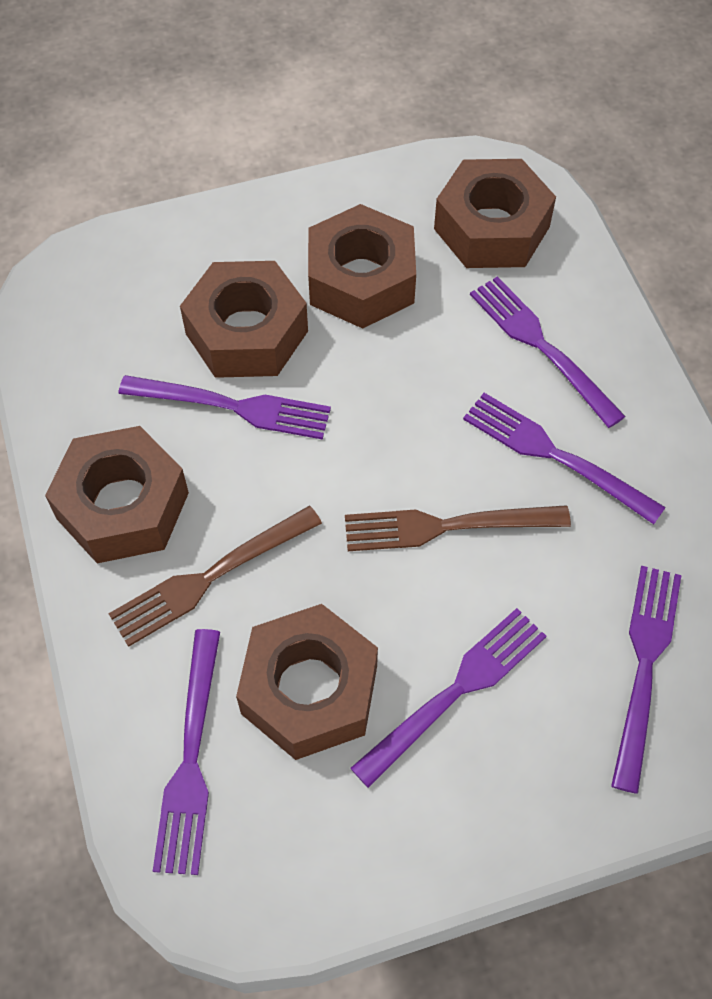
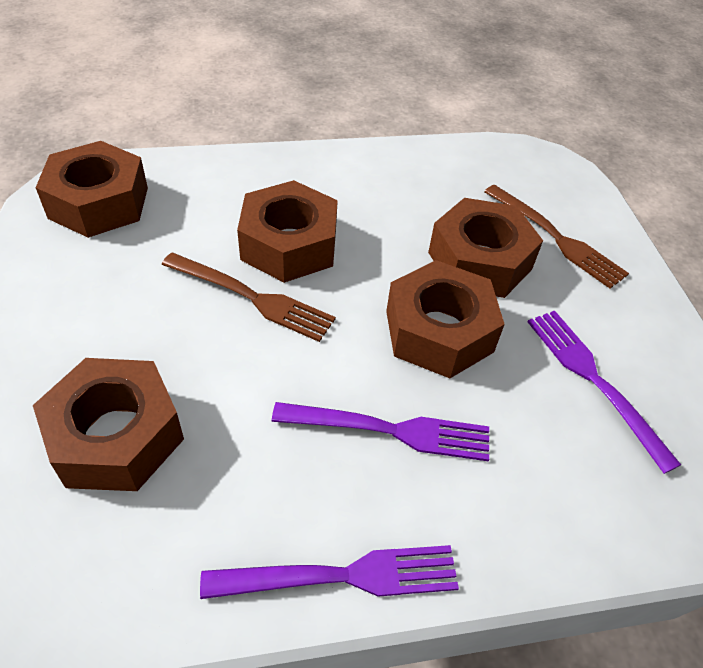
purple fork: [118,375,331,440] [153,629,220,875] [350,608,546,788] [463,393,666,524] [470,276,626,428] [611,566,681,794] = 6 -> [200,545,459,599] [271,402,489,462] [528,310,681,474] = 3

